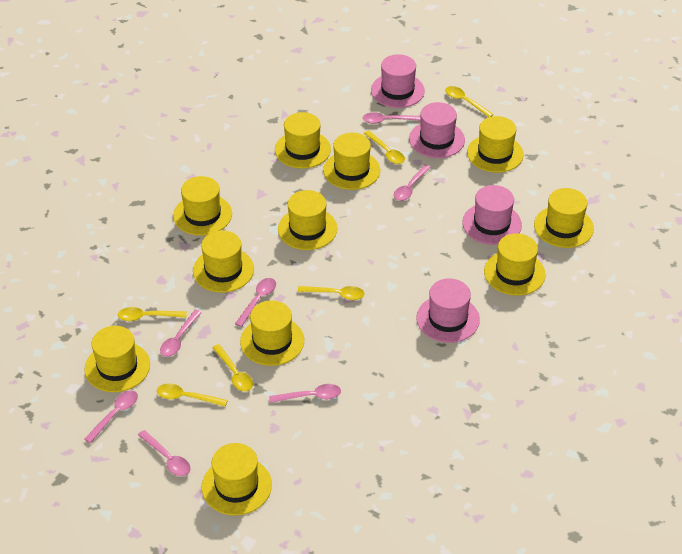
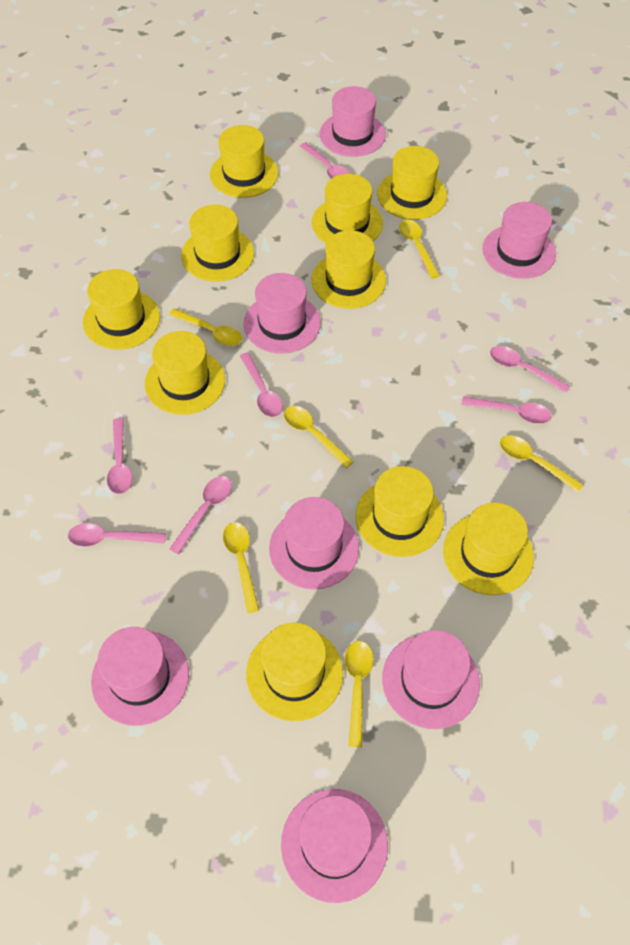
pink hat: [371,54,425,108] [409,102,465,158] [416,278,480,343] [462,185,522,245] = 4 -> [91,627,189,726] [244,273,321,354] [269,497,359,589] [281,789,388,903] [320,86,386,157] [382,630,480,729] [482,202,556,279] = 7
yellow hat: [84,326,150,392] [173,176,232,236] [193,231,254,292] [202,443,272,515] [240,300,304,366] [275,112,331,169] [278,190,337,250] [323,133,380,190] [467,116,524,173] [484,233,546,296] [534,188,594,248] = 11 -> [83,269,160,350] [145,331,225,415] [181,205,254,282] [210,125,279,198] [246,623,343,722] [311,230,386,309] [312,174,383,243] [356,466,444,557] [377,146,447,220] [443,503,534,595] = 10

